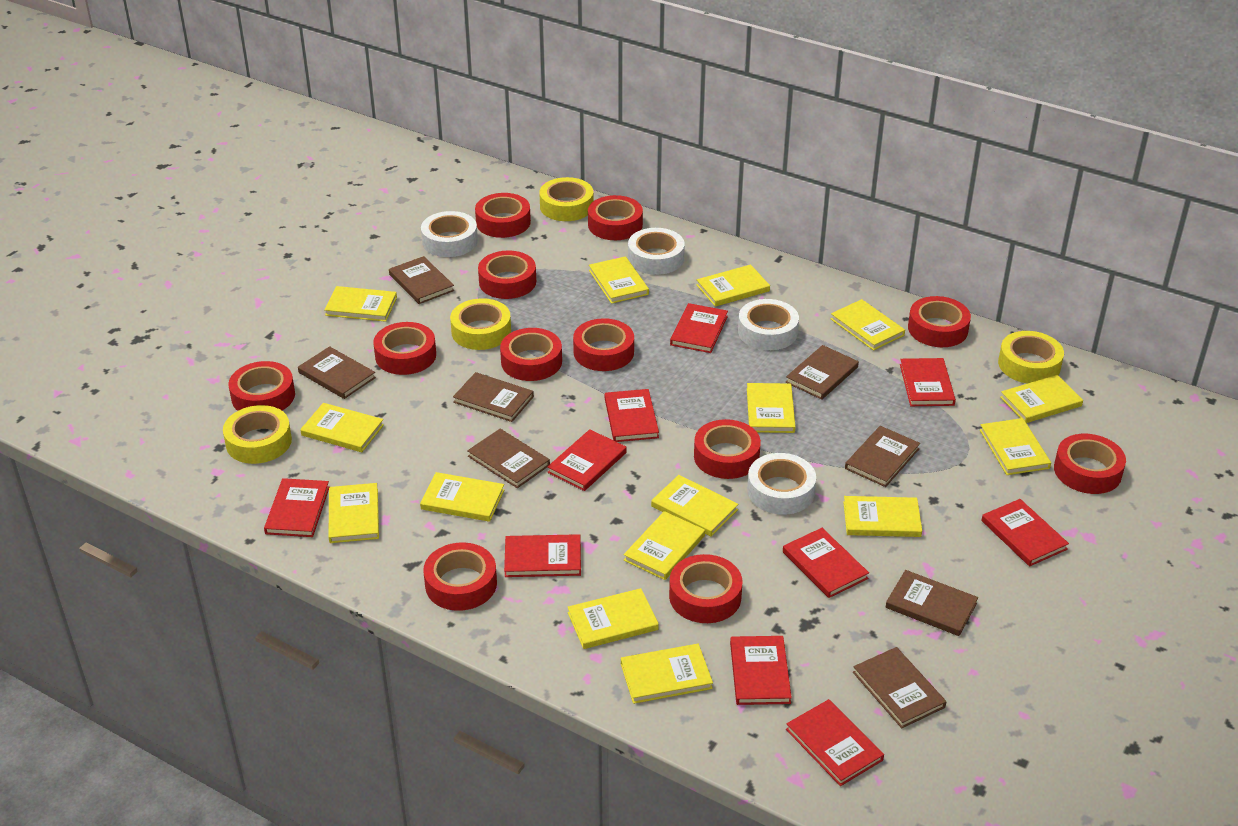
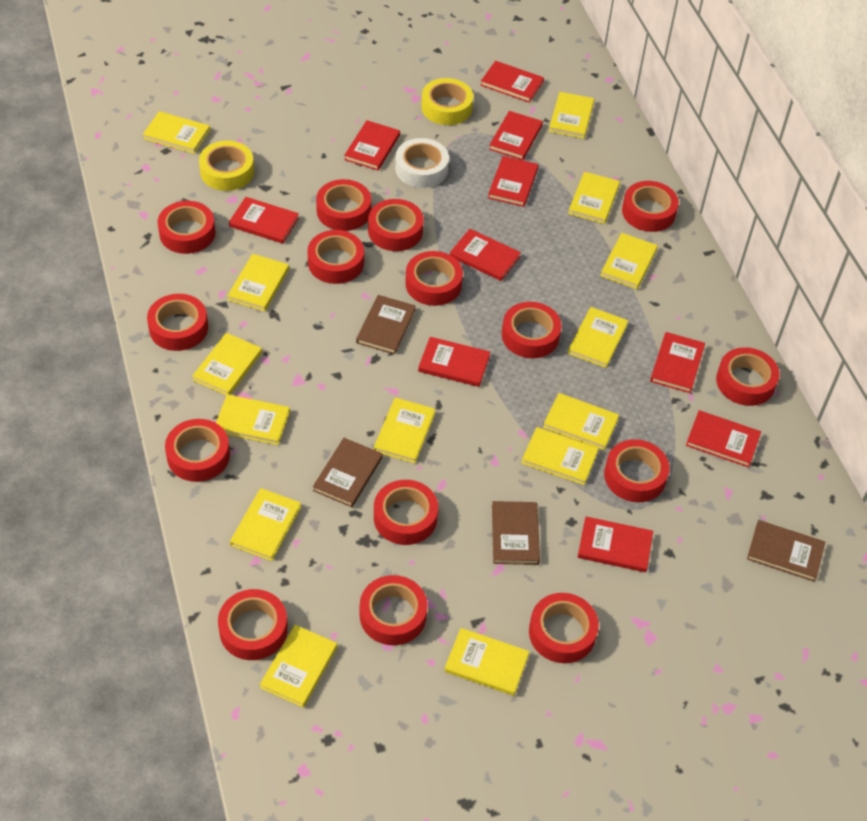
brown book: [298,346,376,399] [389,256,454,304] [453,372,534,422] [467,429,550,488] [786,345,859,400] [845,426,920,487] [853,647,946,728] [885,570,978,636] = 8 -> [313,438,383,507] [356,295,416,355] [492,501,540,565] [747,520,825,582] = 4
red tape: [228,361,295,411] [374,322,436,375] [423,542,497,611] [475,193,531,238] [478,250,536,299] [500,328,562,381] [573,318,634,371] [588,195,643,240] [669,554,742,623] [694,419,761,479] [908,296,971,347] [1054,434,1126,494] = 12 -> [147,294,208,351] [157,201,216,254] [165,419,230,482] [218,589,288,660] [307,230,364,284] [316,179,371,231] [360,575,427,645] [368,199,424,251] [374,480,438,545] [405,251,463,306] [502,302,561,358] [529,593,599,663] [604,439,670,502] [622,181,679,232] [716,347,780,406] = 15
white tape: [421,211,478,257] [628,228,685,275] [738,299,799,350] [747,453,816,515] = 4 -> [395,138,449,188] = 1
yellow book: [300,403,384,452] [324,286,397,322] [328,483,379,543] [420,472,504,522] [567,588,659,649] [589,256,649,304] [621,644,713,704] [624,511,705,580] [651,475,738,537] [697,265,770,307] [747,383,796,433] [831,299,905,351] [843,496,922,537] [980,418,1051,475] [1000,375,1083,423] = 15 -> [143,111,210,154] [192,333,262,395] [216,394,290,445] [228,254,289,311] [230,488,301,561] [260,625,337,708] [374,398,435,463] [444,628,529,696] [522,427,599,485] [543,393,619,450] [549,92,594,139] [568,172,620,224] [568,307,628,368] [601,233,658,289] = 14
yellow tape: [223,405,292,464] [450,298,511,350] [539,177,594,221] [998,331,1064,384] = 4 -> [199,141,254,191] [421,78,473,125] = 2

